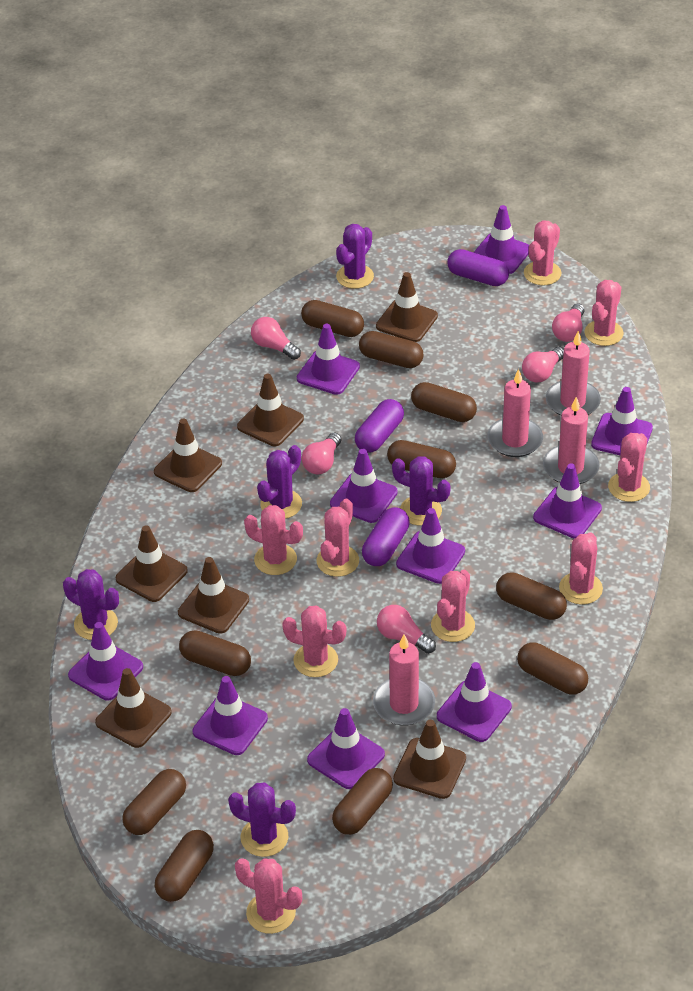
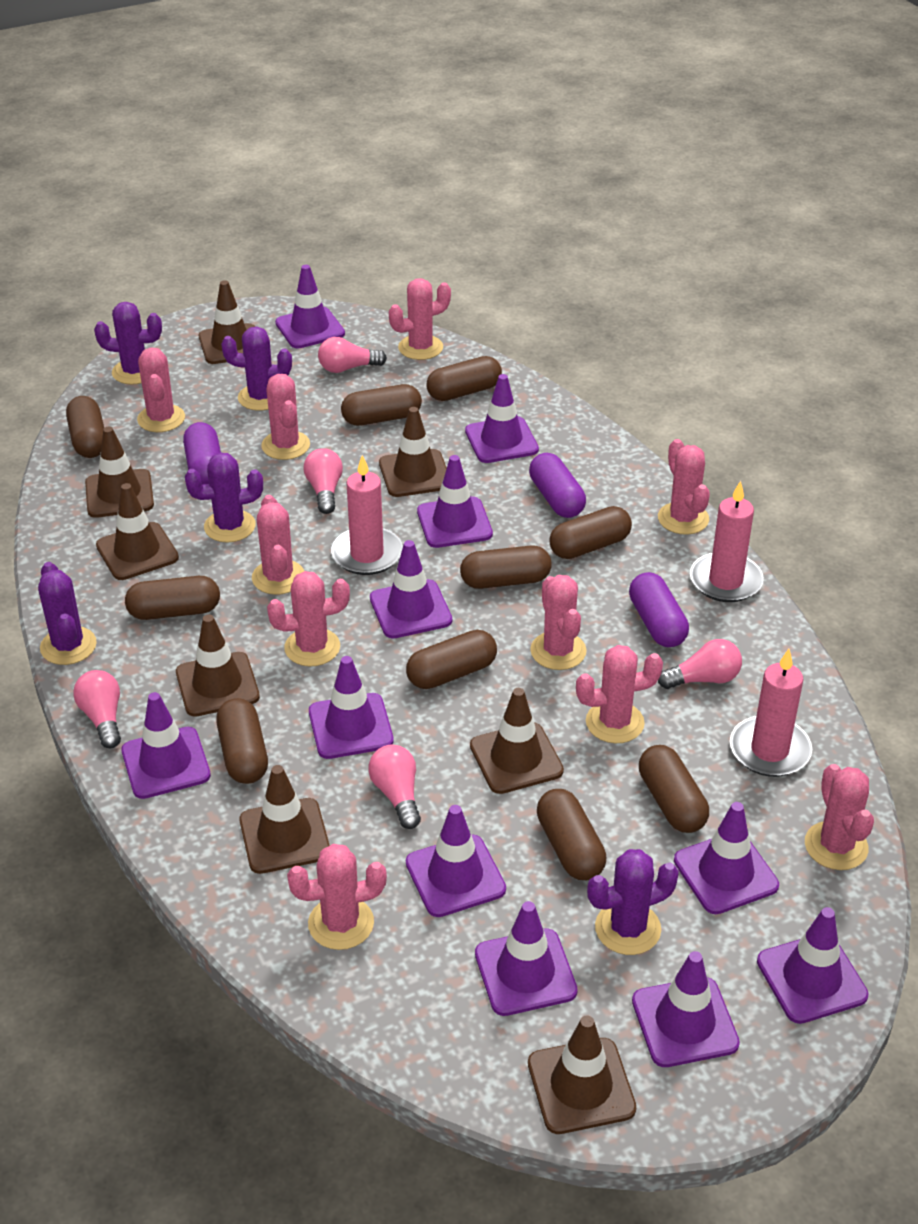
brown traffic cone: [95,668,172,748] [116,525,188,602] [154,418,222,492] [178,557,249,634] [237,374,304,446] [376,272,438,342] [393,719,466,799] = 7 -> [85,427,154,518] [96,483,179,580] [176,615,260,717] [199,280,255,364] [240,765,330,874] [379,407,447,497] [470,688,564,794] [528,1016,636,1134] = 8
pink cactus: [235,858,302,934] [244,505,303,575] [282,605,346,677] [317,499,359,577] [431,570,475,642] [524,220,562,285] [559,532,603,605] [585,280,623,346] [608,433,650,502] = 9 -> [137,347,185,432] [252,495,304,595] [261,374,310,460] [267,571,350,667] [287,844,387,950] [389,278,451,360] [530,575,587,670] [576,645,663,743] [658,439,710,535] [805,764,874,870] = 10
pink candle: [373,635,435,726] [487,369,543,457] [543,397,600,484] [546,331,601,416] = 4 -> [331,455,403,575] [690,481,764,602] [730,649,812,777] = 3
purple traffic cone: [68,622,143,701] [193,676,268,755] [297,324,360,395] [307,708,385,789] [330,449,398,523] [396,508,465,584] [437,662,512,742] [474,205,529,274] [533,464,602,539] [591,387,653,456] = 10 -> [121,692,211,799] [275,265,345,348] [309,656,394,759] [370,540,452,639] [406,805,506,917] [417,455,493,548] [465,374,539,463] [475,901,578,1016] [632,951,740,1067] [674,802,779,914] [757,907,869,1024] = 11

